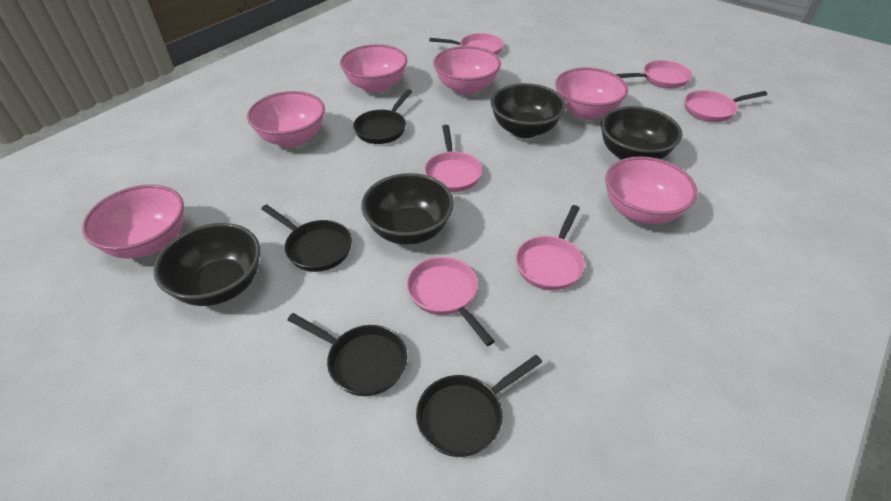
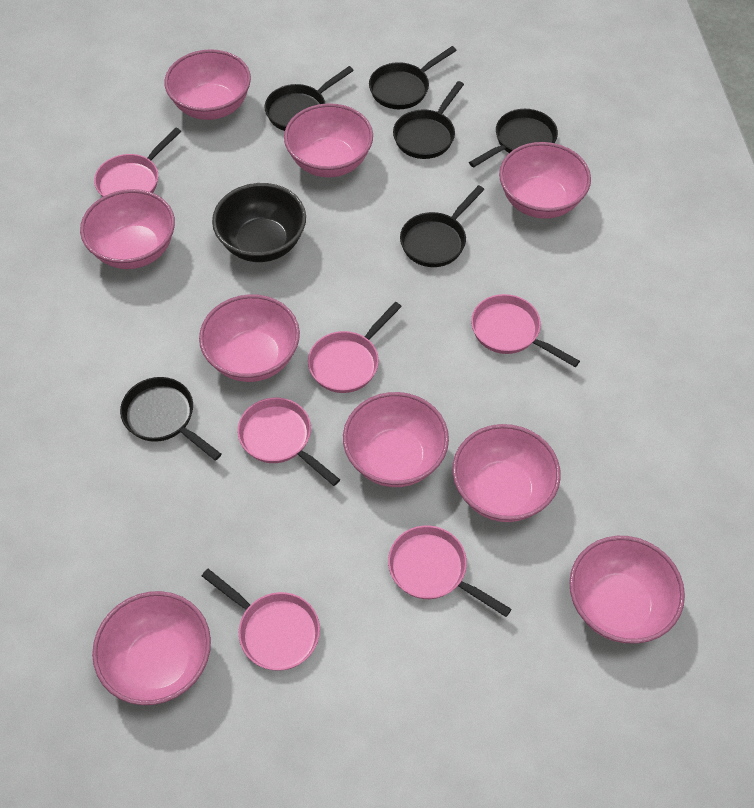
black bowl: [153,223,260,306] [361,173,454,245] [491,83,566,138] [601,106,682,160] = 4 -> [212,183,306,262] = 1
black pan: [261,204,352,272] [288,313,407,396] [353,89,412,144] [416,355,542,457] = 4 -> [120,377,222,461] [265,66,354,131] [369,46,457,109] [393,81,464,159] [400,185,484,267] [469,109,558,168] = 6
pink bowl: [82,184,184,259] [247,91,325,147] [340,44,408,93] [433,46,501,95] [555,68,628,120] [605,156,697,224] = 6 -> [80,189,175,269] [92,591,211,705] [164,49,251,120] [199,294,300,382] [284,103,373,177] [343,392,449,487] [453,424,561,522] [499,142,591,219] [569,536,685,644] = 9

